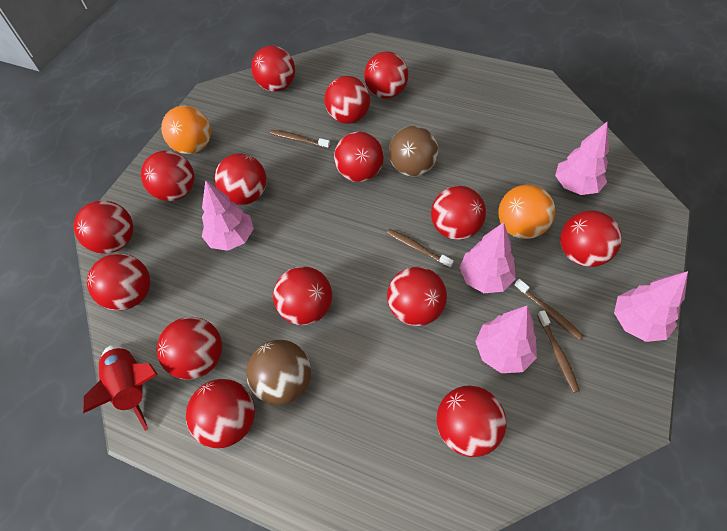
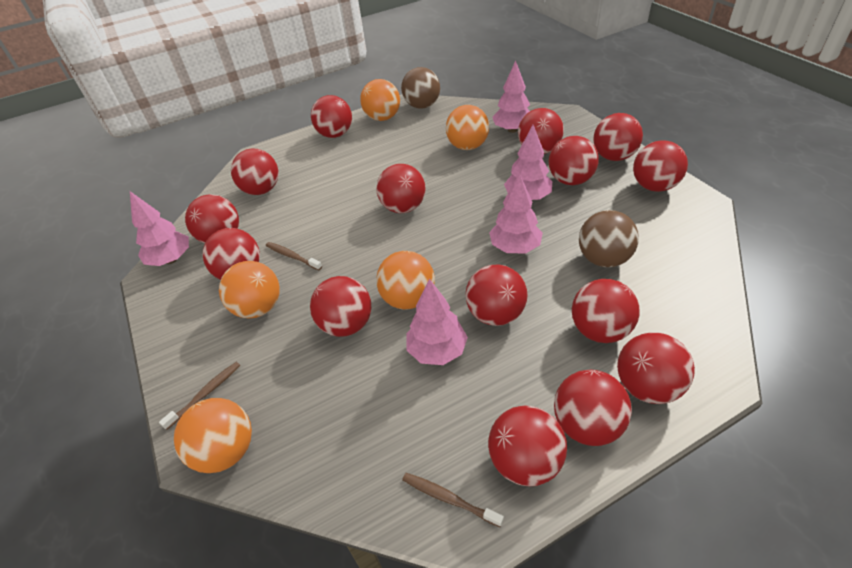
brown toothbrush: [270,130,330,149] [386,229,454,268] [514,279,583,340] [537,310,580,393] = 4 -> [159,362,240,430] [266,242,322,270] [402,473,504,527] = 3
orange ball: [161,106,211,154] [498,185,555,239] = 2 -> [174,398,252,473] [219,261,280,318] [360,79,400,121] [376,251,435,310] [446,105,489,150] = 5
red rocket: [83,345,158,431] = 1 -> none = 0

